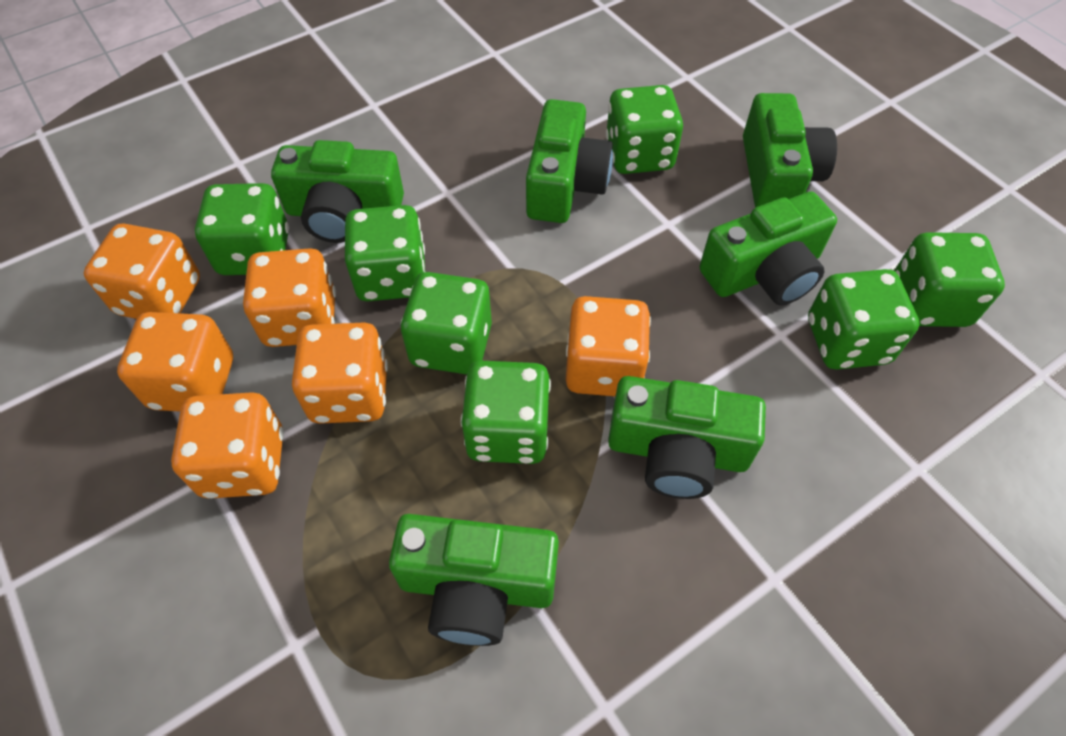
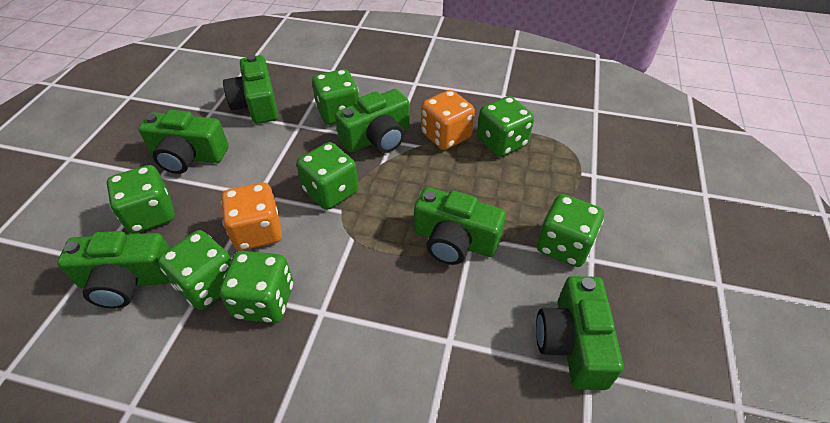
orange dice: [84,224,200,319] [117,312,233,411] [171,392,284,499] [243,248,336,347] [292,322,388,424] [566,296,651,396] = 6 -> [221,182,282,251] [421,90,475,150] = 2

